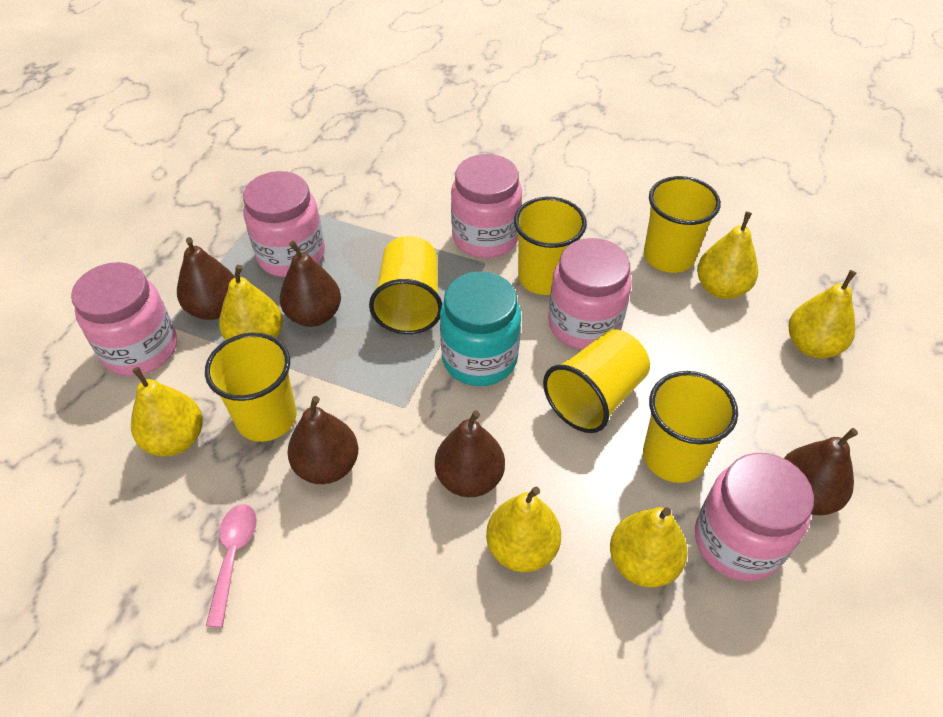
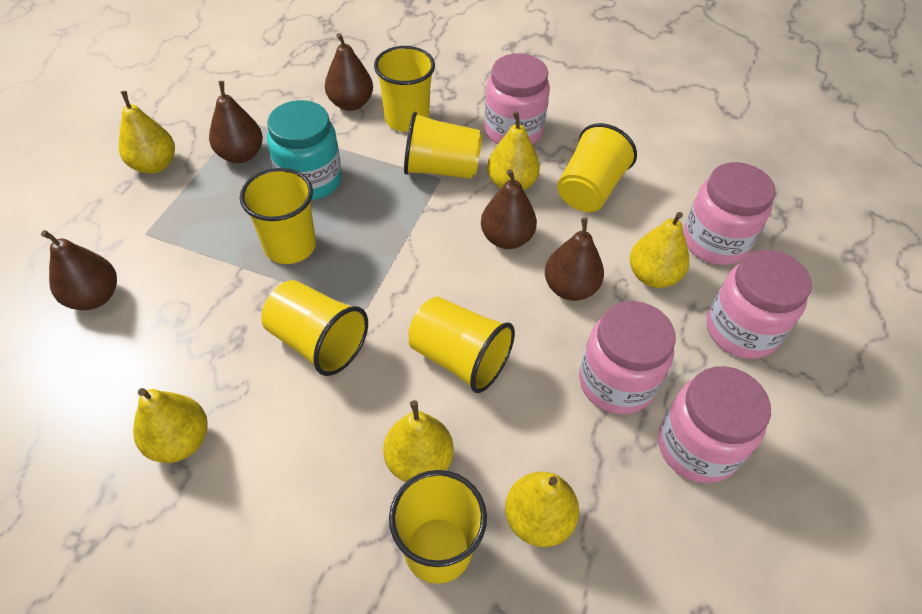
pink spoon: [206,504,257,627] = 1 -> none = 0
yellow cup: [205,333,297,442] [369,236,442,334] [514,197,587,295] [543,329,650,433] [643,371,738,483] [644,176,721,273] = 6 -> [240,168,316,264] [261,280,368,376] [374,46,435,132] [389,470,487,584] [404,112,483,179] [409,296,515,393] [557,123,637,212] = 7

